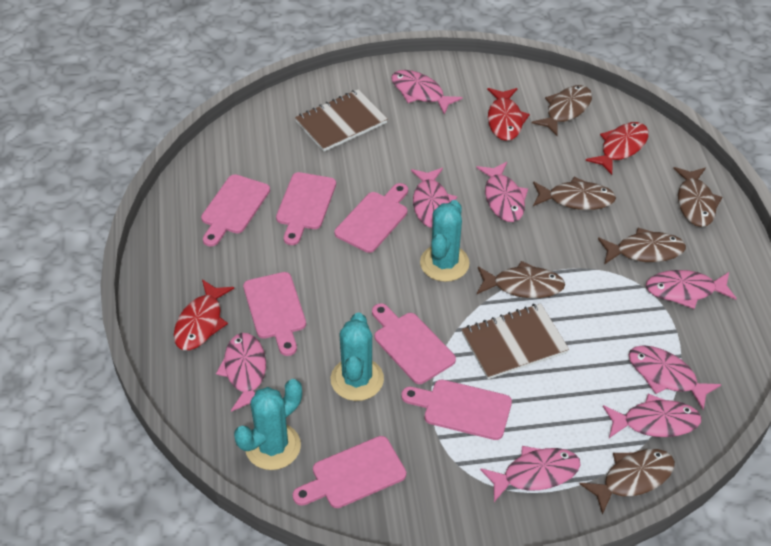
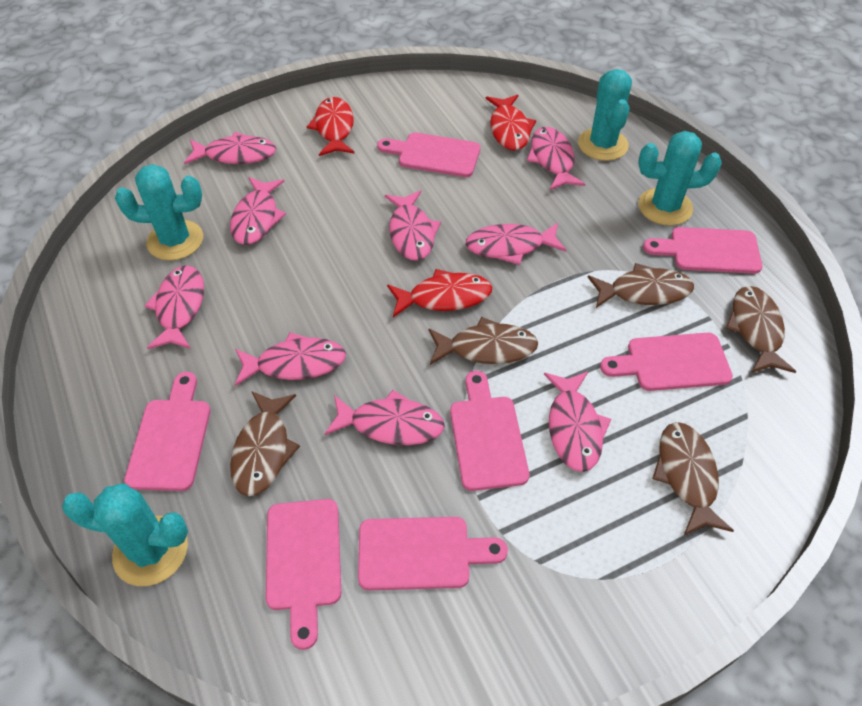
brown fish: [477,261,565,298] [532,85,592,136] [533,177,616,210] [579,449,675,515] [598,228,686,264] [673,167,722,227] = 6 -> [230,391,300,496] [429,317,538,365] [588,263,694,308] [652,422,734,536] [726,286,796,373] = 5
brown notebook: [295,89,388,152] [461,303,569,380] = 2 -> none = 0
pink fish: [216,333,266,412] [391,70,463,115] [411,168,457,228] [476,162,528,222] [480,446,581,502] [603,394,701,438] [629,345,721,410] [646,270,737,309] = 8 -> [144,265,204,349] [184,132,276,164] [230,177,286,245] [235,332,346,386] [324,390,445,445] [384,190,441,261] [465,222,567,265] [527,127,585,190] [544,372,611,472] = 9
turquoise cactus: [234,379,302,470] [331,312,384,401] [420,200,470,282] = 3 -> [62,483,188,586] [115,164,203,261] [578,69,632,161] [638,131,722,226] = 4

